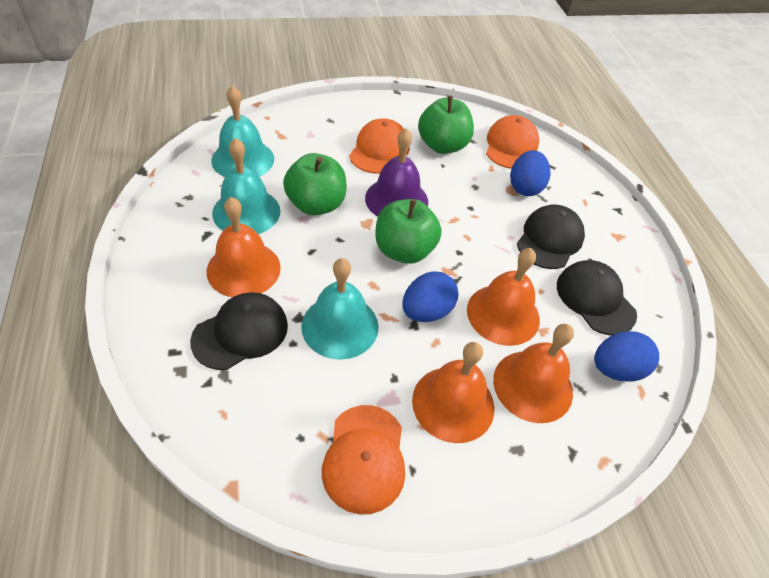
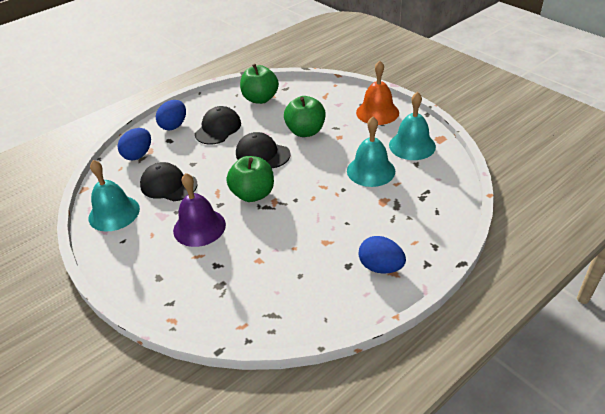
orange bell: [207,197,281,297] [412,342,494,443] [467,248,540,346] [493,324,574,423] = 4 -> [356,61,399,125] = 1
orange cap: [322,405,405,515] [349,118,410,174] [486,115,539,169] = 3 -> none = 0

